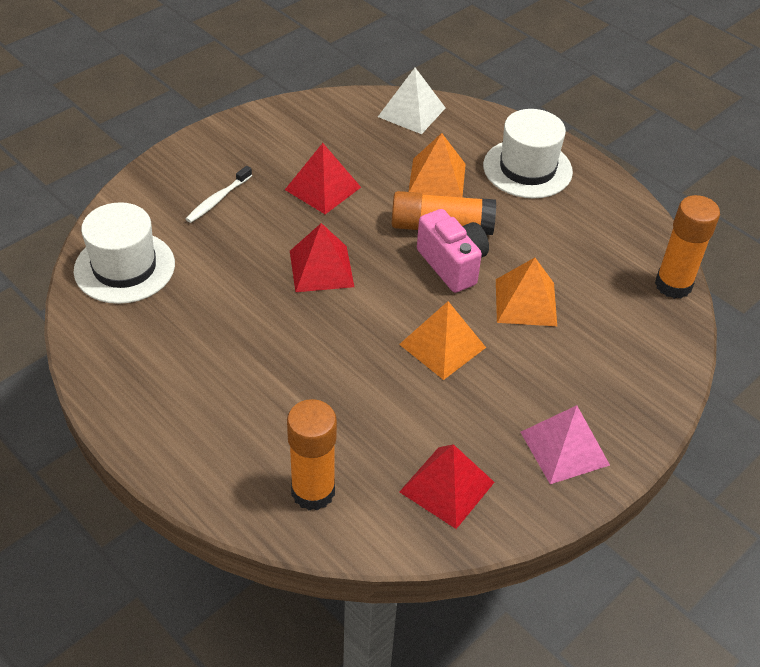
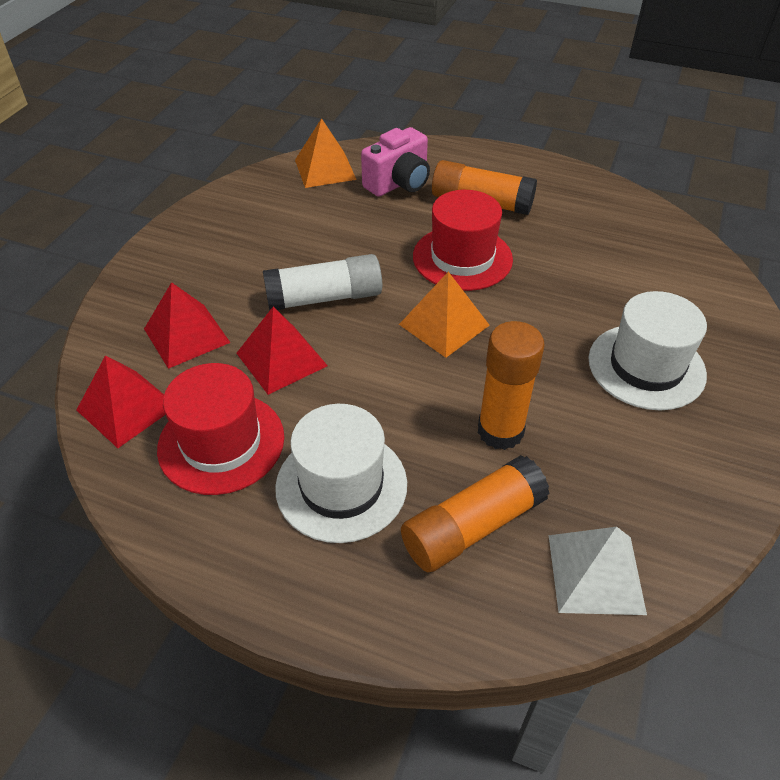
orange pyramid: [399,301,486,380] [408,133,466,197] [496,258,557,326] = 3 -> [295,118,357,188] [399,272,490,358] = 2
pink pyramid: [521,405,610,484] = 1 -> none = 0
red hat: none = 0 -> [157,363,284,495] [413,190,513,291] = 2
white glue stick: none = 0 -> [263,254,382,311] = 1
white toothbrush: [186,166,252,223] = 1 -> none = 0

